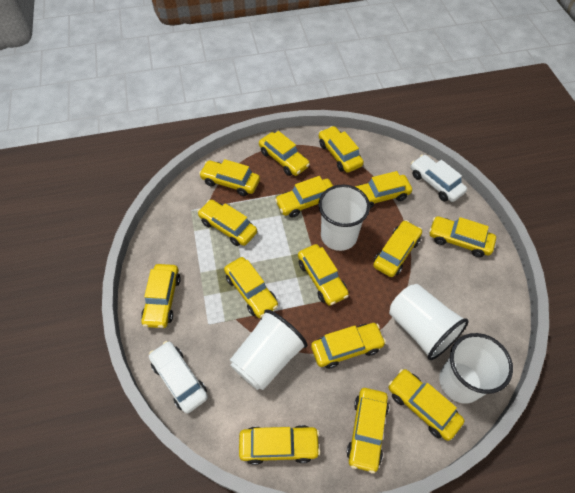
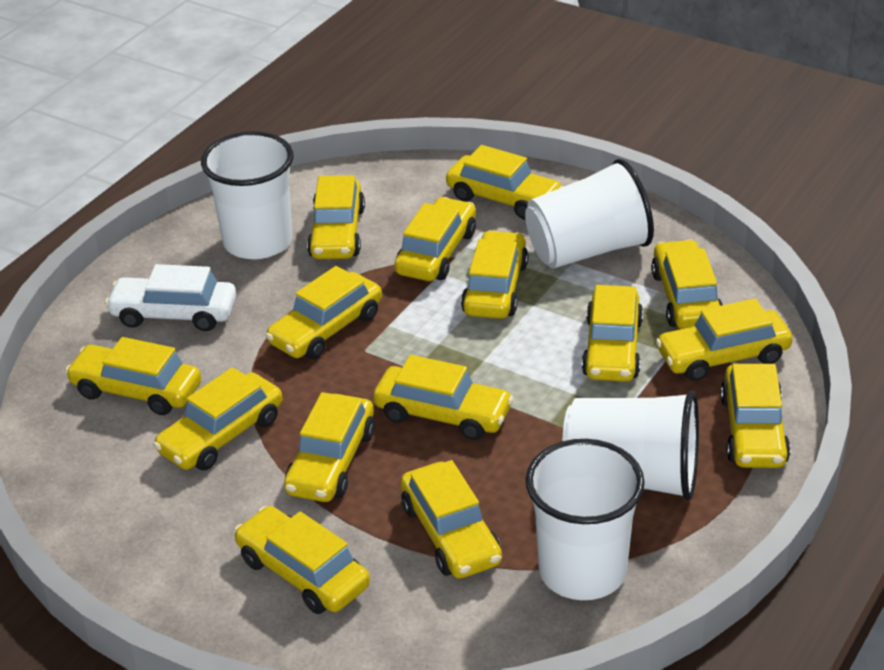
white car: [149,341,208,413] [411,155,467,202] = 2 -> [105,264,236,331] = 1

